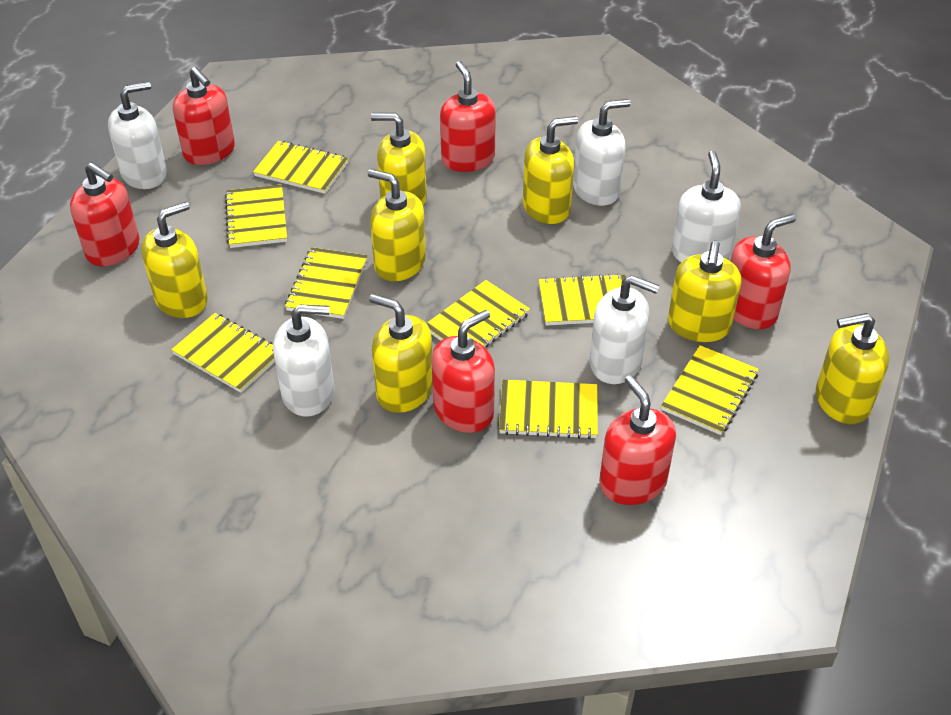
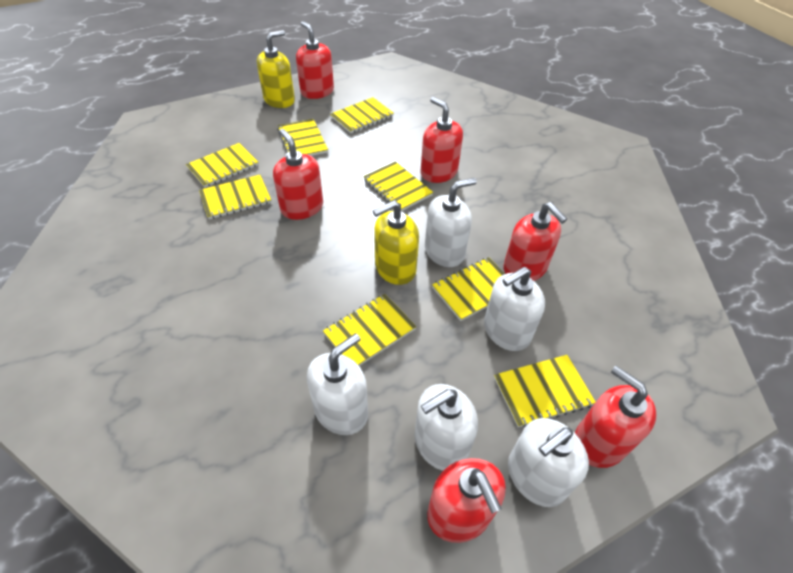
yellow soap dispenser: [141,202,208,318] [368,169,426,281] [369,294,433,413] [371,113,427,206] [523,116,578,224] [668,241,741,342] [816,313,889,424] = 7 -> [257,30,295,108] [373,200,419,285] = 2

